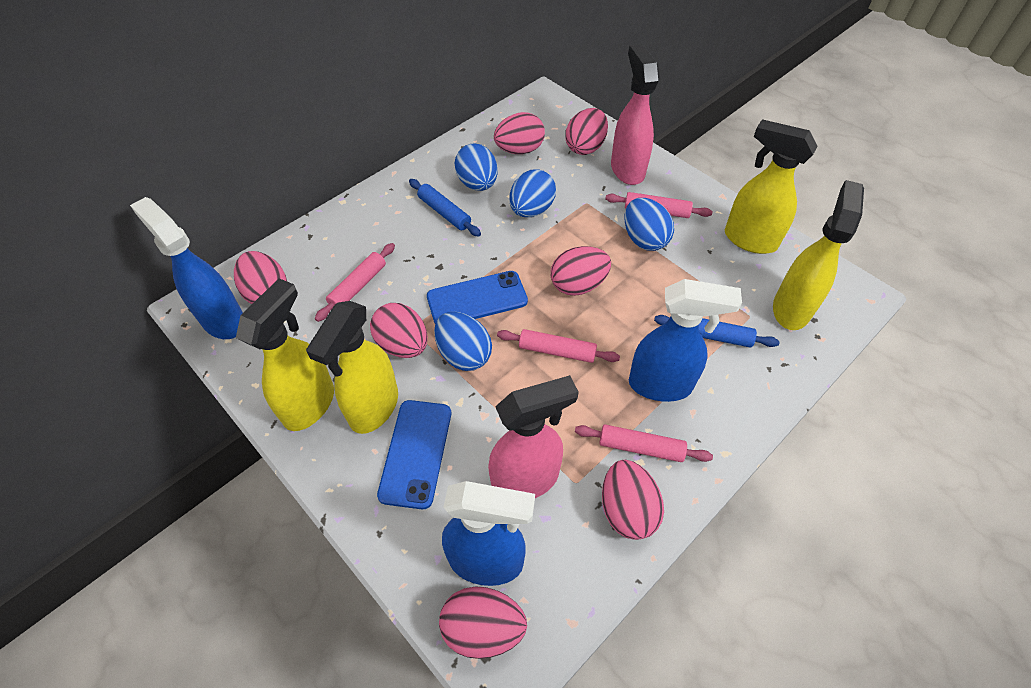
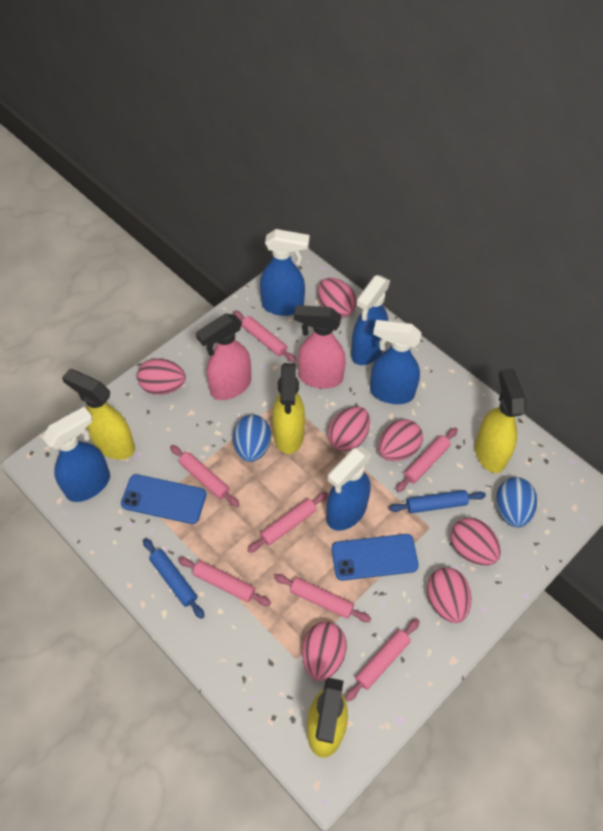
blue egg: [434,312,492,371] [455,143,498,191] [509,169,556,217] [625,198,674,251] = 4 -> [233,415,271,462] [496,477,537,528] = 2
blue spray bottle: [130,197,243,339] [442,481,535,586] [629,279,742,402] = 3 -> [42,407,110,502] [260,229,310,316] [326,446,372,531] [351,275,390,365] [370,320,421,404] = 5
pink rolling pin: [315,243,395,322] [497,329,620,363] [575,424,713,462] [605,192,713,218] = 4 -> [170,445,240,507] [178,557,271,606] [233,310,296,363] [247,492,328,553] [274,574,371,622] [345,619,420,701] [396,427,458,492] = 7

